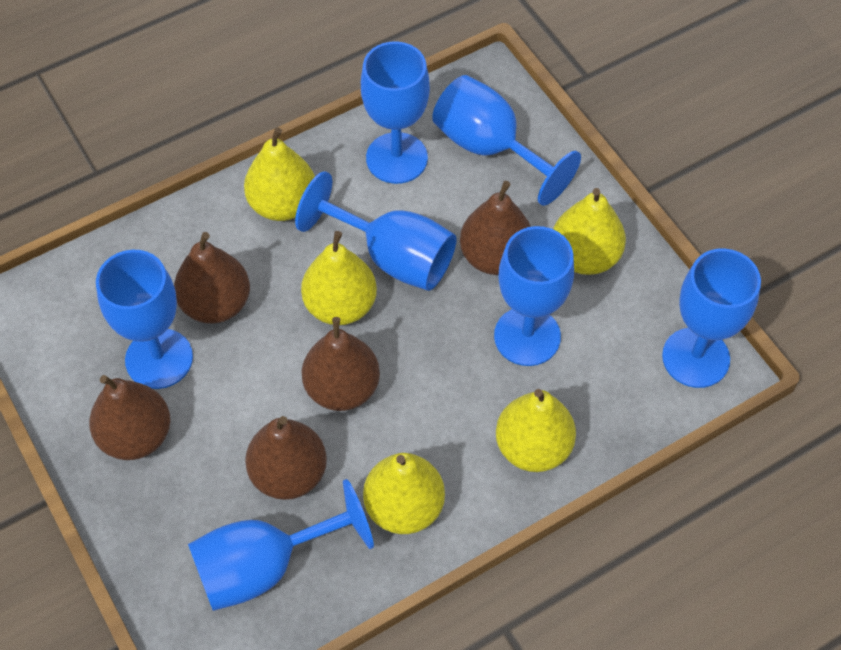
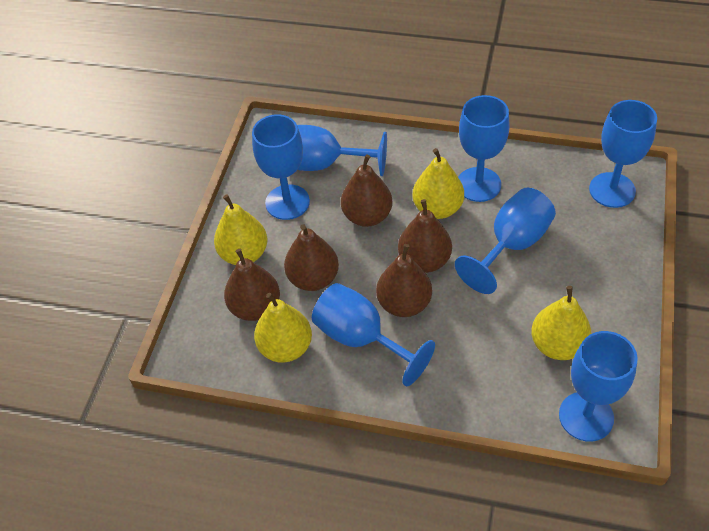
yellow pear: [244,127,315,221] [301,231,377,325] [363,453,445,534] [496,389,576,472] [553,188,626,275] = 5 -> [214,194,267,265] [254,293,312,363] [412,148,464,219] [531,286,591,360] = 4

